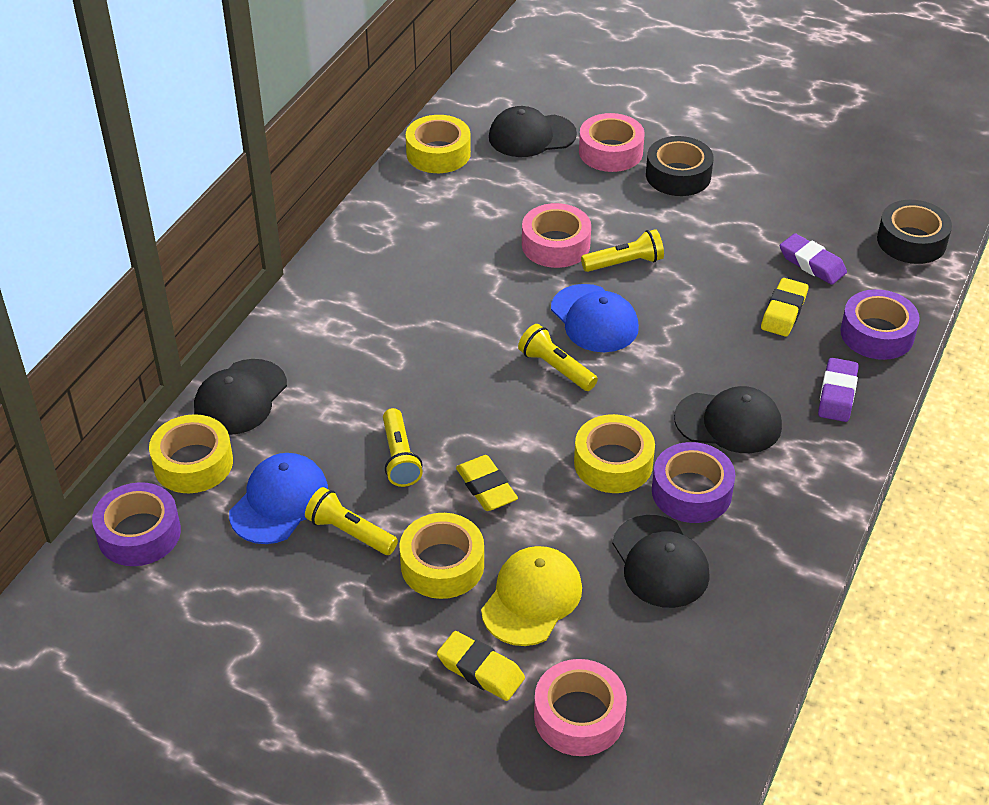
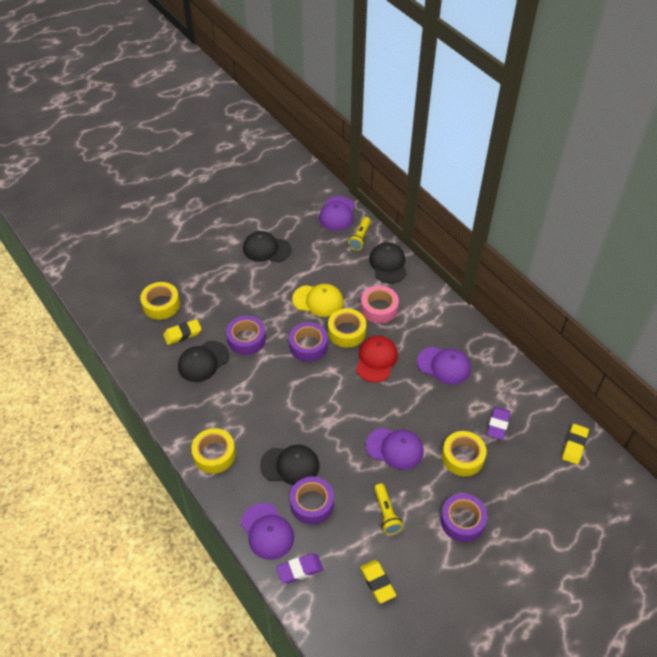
black tape: [646,136,714,196] [877,200,952,264] = 2 -> none = 0
blue cap: [229,453,328,544] [551,284,639,352] = 2 -> none = 0
pink tape: [522,203,591,268] [534,659,627,756] [579,113,645,172] = 3 -> [361,286,399,324] = 1
purple cap: none = 0 -> [241,503,294,560] [319,196,355,231] [366,428,424,470] [417,347,471,385] = 4
purple tape: [92,482,181,566] [652,442,735,523] [840,289,920,360] = 3 -> [226,316,266,355] [289,322,328,362] [290,477,334,524] [440,493,487,542] = 4
red cap: none = 0 -> [356,336,398,383] = 1
yellow flashlight: [305,487,398,555] [383,408,423,487] [518,324,598,391] [581,229,664,272] = 4 -> [348,217,371,251] [374,483,403,535] = 2

